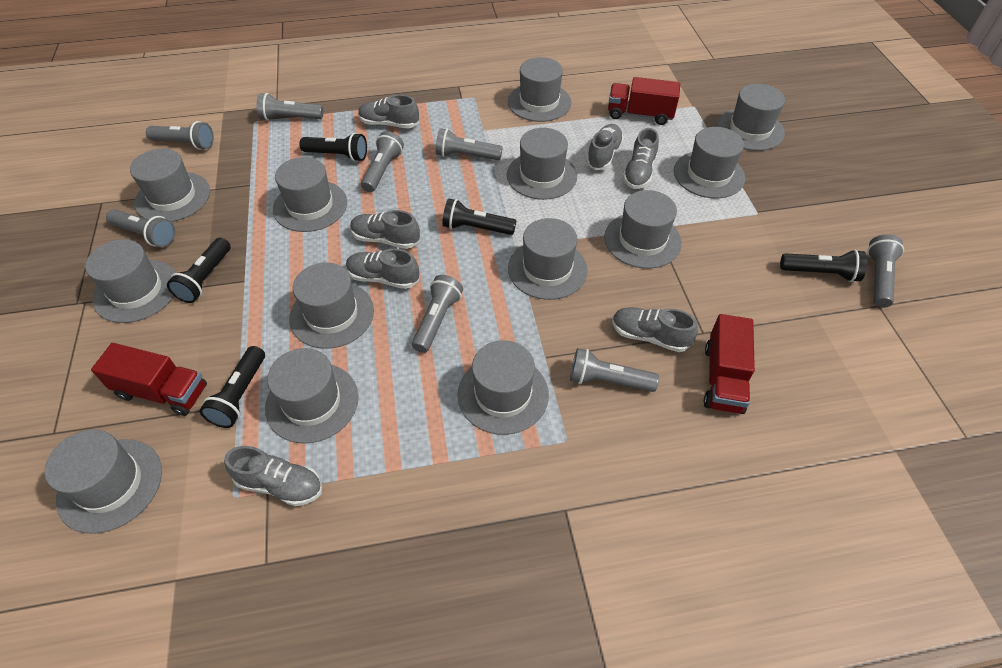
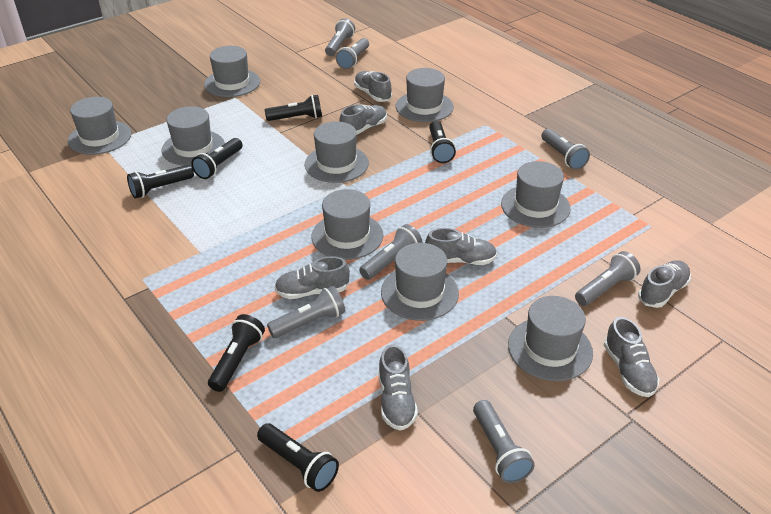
black flashlight: [167,238,231,303] [200,346,265,428] [299,133,367,162] [442,198,516,235] [780,250,867,282] = 5 -> [127,165,194,199] [191,138,243,179] [208,314,265,392] [257,423,339,492] [265,95,322,121] [429,121,456,163] = 6
grey flashlight: [106,209,175,247] [146,121,214,150] [257,93,323,121] [361,131,404,192] [412,275,463,353] [436,128,503,160] [570,348,659,392] [867,234,904,308] = 8 -> [267,286,345,338] [325,18,355,56] [336,38,369,69] [359,224,422,280] [473,400,535,483] [541,129,590,170] [575,251,641,306] = 7
grey hat: [44,429,162,534] [85,239,176,323] [130,149,210,222] [265,348,358,444] [273,157,347,232] [289,262,374,349] [458,340,549,435] [507,128,577,200] [508,57,571,122] [508,218,587,300] [604,190,682,269] [674,127,745,199] [717,84,785,151] = 13 -> [68,97,131,155] [161,106,225,166] [204,46,260,97] [305,121,369,183] [312,189,383,260] [381,243,459,321] [396,68,454,122] [501,161,571,228] [508,296,593,381] = 9
red truck: [91,343,207,416] [608,77,680,125] [704,314,755,414] = 3 -> none = 0

